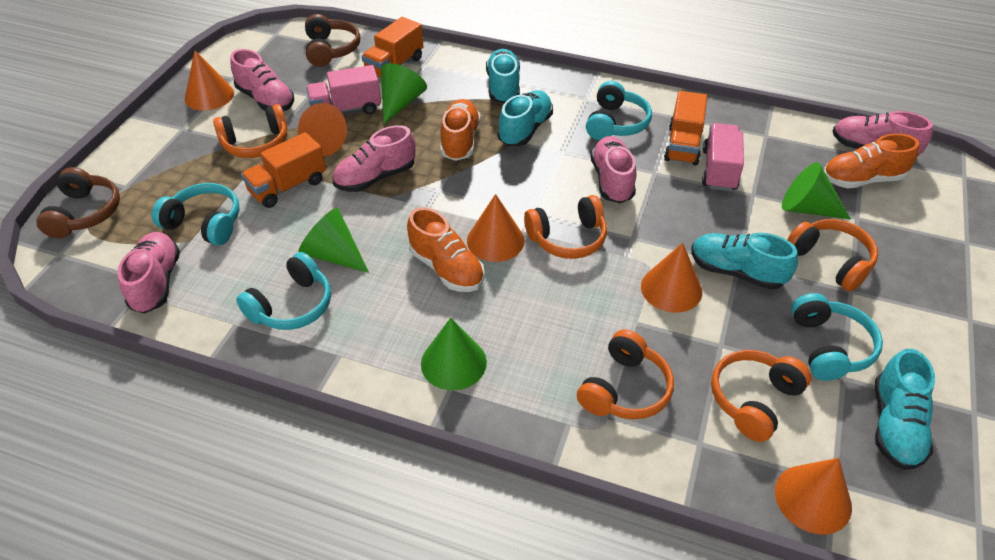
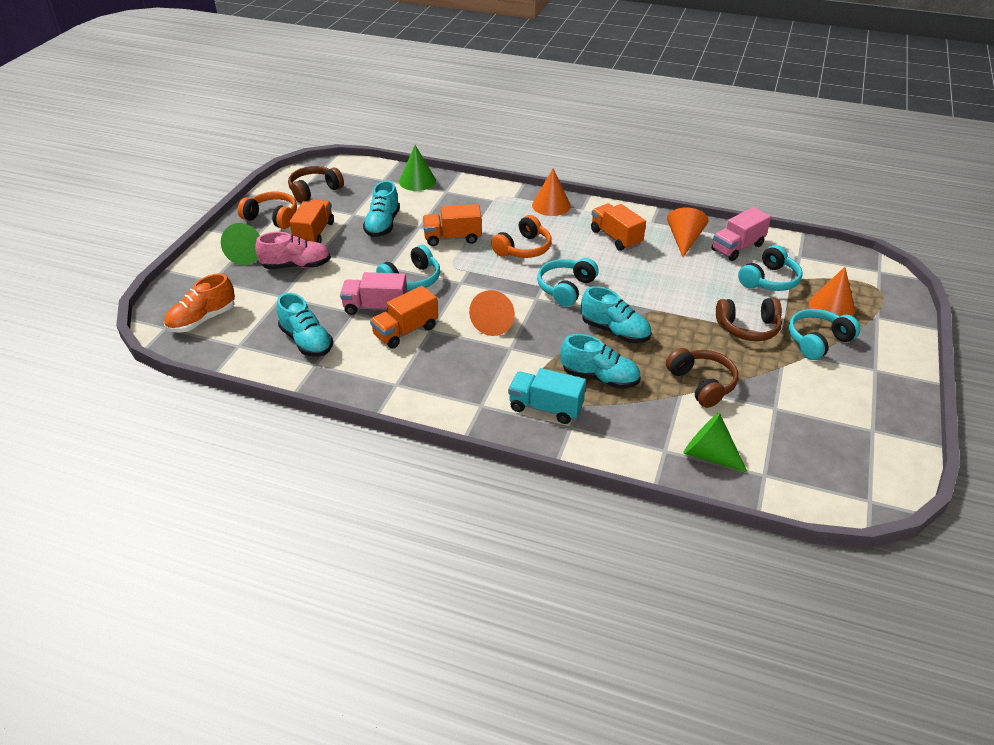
brown headphones: [37,167,120,238] [305,14,360,67] = 2 -> [288,166,344,203] [666,348,738,408] [716,298,782,341] = 3
green cone: [298,208,369,273] [381,63,427,124] [421,318,487,390] [782,162,851,219] = 4 -> [221,223,260,265] [399,145,436,191] [683,413,748,473] = 3
orange cone: [185,50,234,111] [298,103,347,156] [467,194,525,262] [641,243,702,313] [775,458,852,535] = 5 -> [469,290,515,336] [532,168,571,216] [667,208,709,257] [809,267,855,316] = 4
orange headphones: [213,104,288,158] [524,195,607,259] [577,329,674,419] [711,350,811,442] [787,219,878,292] = 5 -> [238,192,297,229] [491,215,552,258] = 2
orange shoe: [407,207,485,292] [440,99,481,161] [824,133,919,189] = 3 -> [164,273,235,333] = 1
orange truck: [241,132,326,208] [361,17,423,78] [664,91,707,166] = 3 -> [290,199,334,243] [370,286,438,349] [423,204,482,246] [591,203,646,251] = 4
pink shoe: [118,232,180,314] [230,49,294,111] [332,125,416,192] [590,136,636,203] [833,111,933,155] = 5 -> [255,232,331,269] = 1
turquoise truck: none = 0 -> [508,368,586,424] = 1

